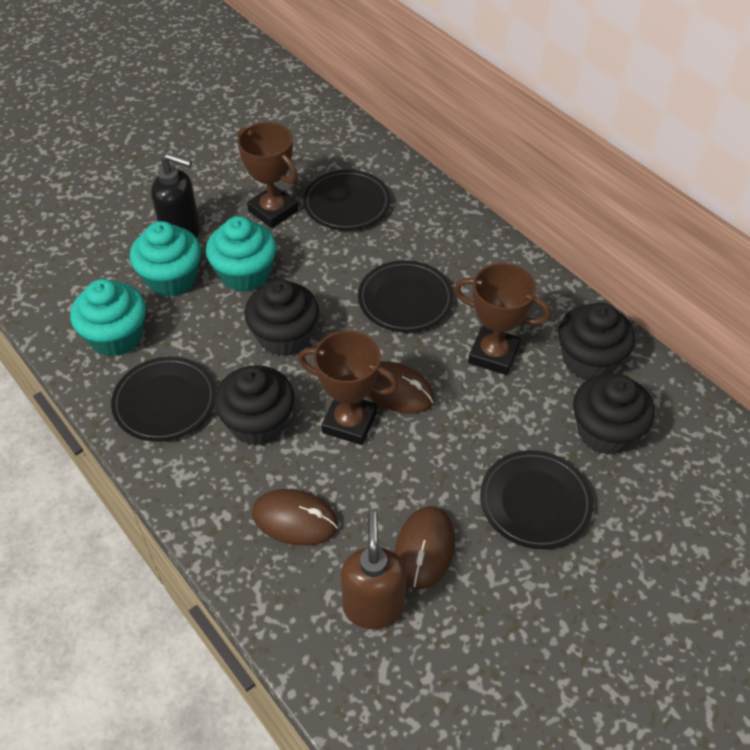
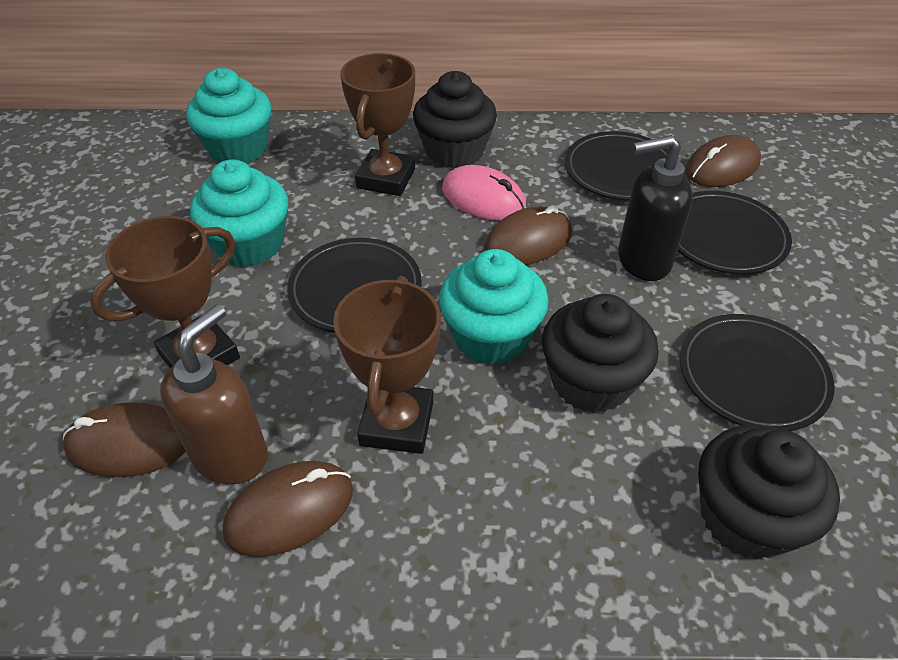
black cupcake: [214,365,294,446] [244,279,319,356] [558,302,635,379] [573,374,655,455] = 4 -> [413,71,497,169] [542,294,659,414] [698,425,840,560] = 3
brown mouse: [252,489,338,546] [367,361,435,414] [395,506,455,589] = 3 -> [63,402,186,477] [223,461,353,557] [484,205,572,265] [686,135,761,187] = 4
pink mouse: none = 0 -> [442,165,526,221] = 1

